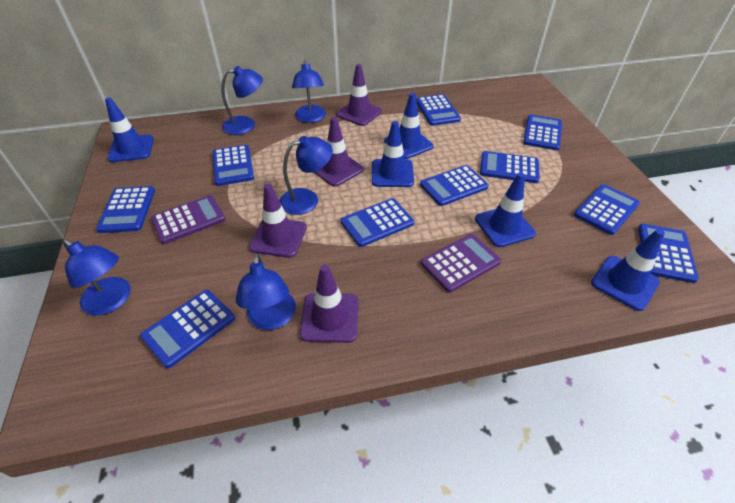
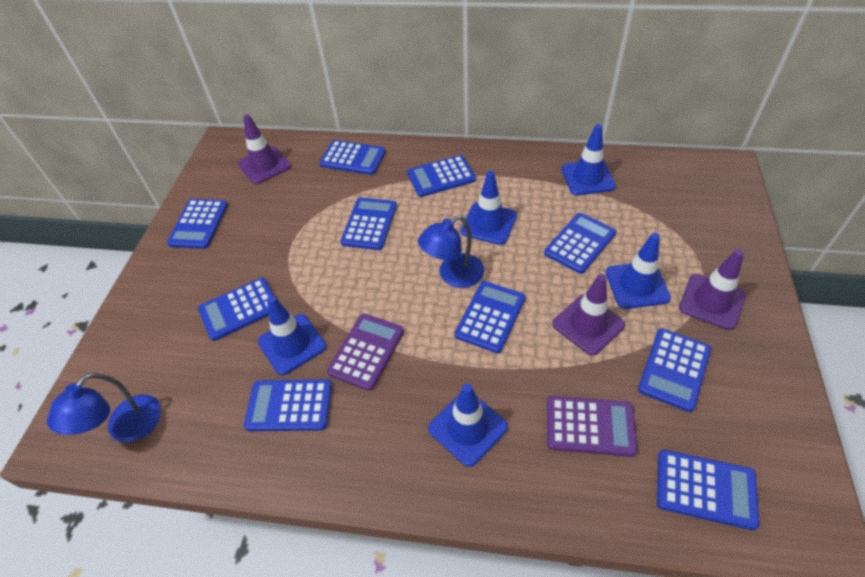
blue lamp: [63,239,130,316] [221,66,263,135] [236,253,296,330] [279,136,333,215] [292,60,326,123] = 5 -> [47,373,161,443] [418,215,484,288] = 2
purple traffic cone: [249,184,307,258] [300,265,359,343] [314,117,364,187] [337,64,382,126] = 4 -> [238,114,291,184] [552,274,625,356] [679,249,746,330] = 3

